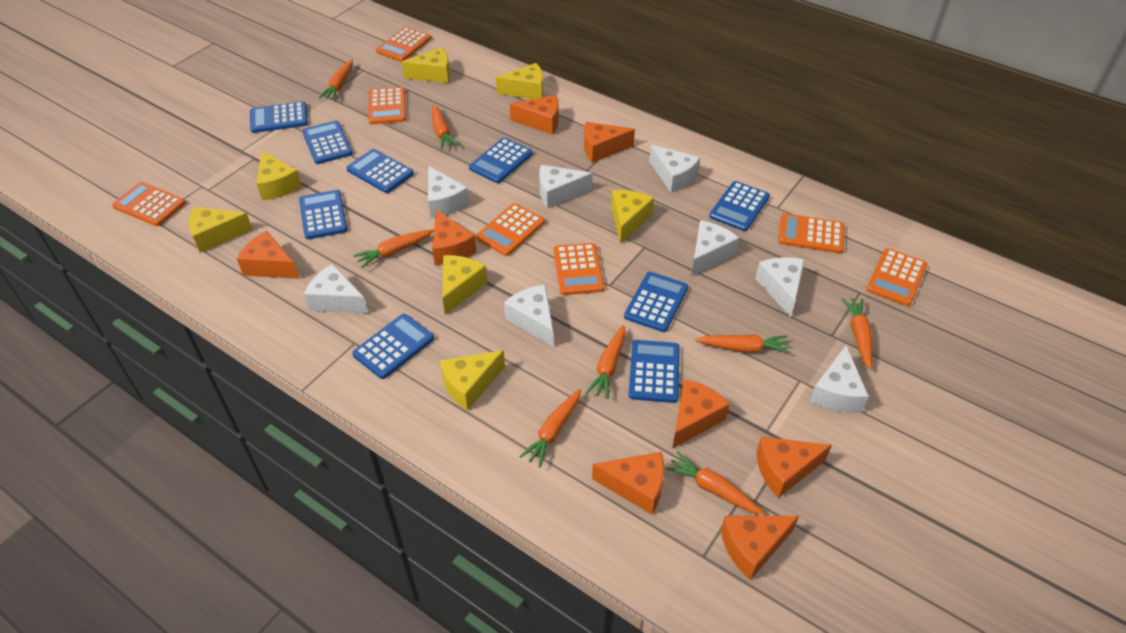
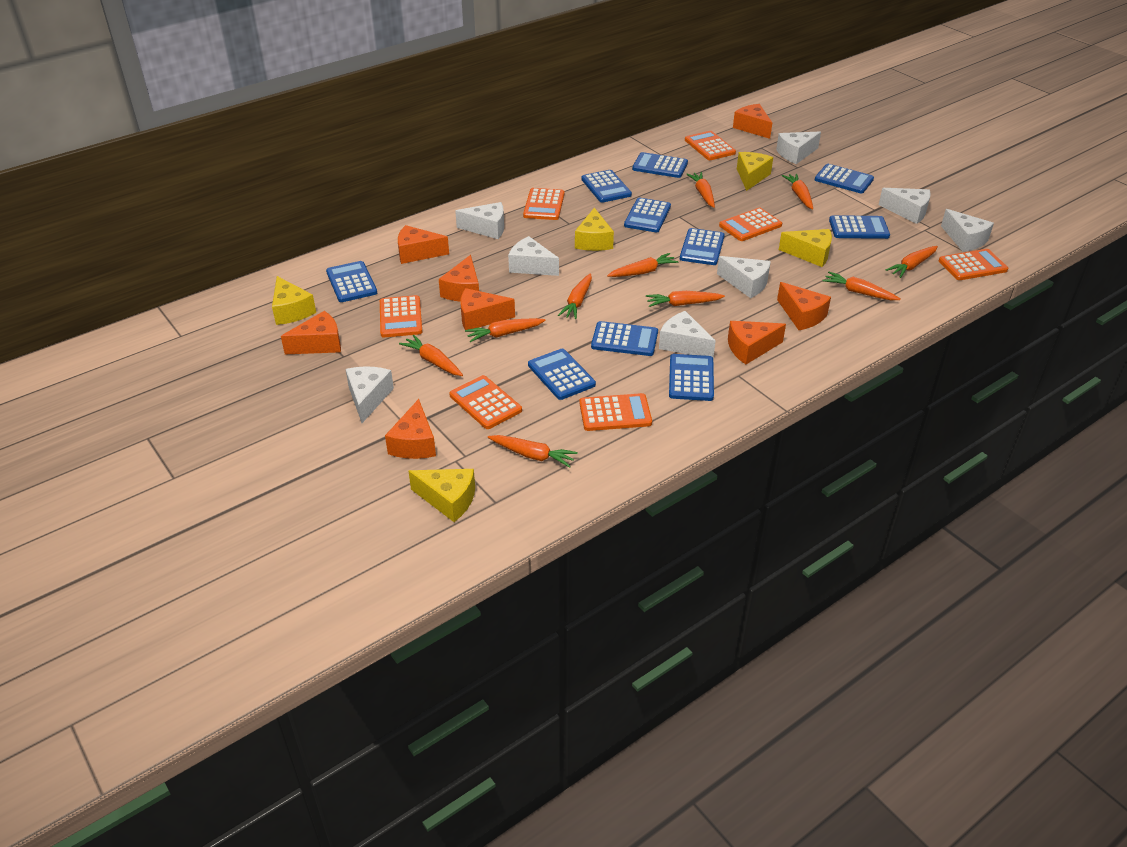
blue calculator: [250,101,308,133] [299,190,347,239] [302,121,353,164] [346,149,414,193] [352,314,434,379] [469,138,533,183] [624,272,688,332] [629,340,680,403] [709,181,770,231] = 9 -> [326,261,377,302] [528,349,596,400] [581,170,632,203] [591,321,658,356] [624,198,671,233] [632,152,688,178] [669,354,714,401] [680,228,725,265] [815,164,874,193] [829,215,890,239] = 10
orange carrot: [319,59,353,100] [353,229,434,268] [432,104,459,150] [519,389,581,467] [586,325,625,399] [665,451,765,515] [695,335,790,353] [842,298,872,370] = 8 -> [399,335,463,376] [465,318,546,342] [488,435,578,468] [558,273,592,319] [607,253,678,277] [646,291,725,307] [686,172,715,208] [782,173,813,209] [823,272,901,300] [885,246,938,278] = 10
yellow cheese: [189,207,253,253] [257,150,302,201] [402,47,450,83] [440,350,505,410] [443,255,487,315] [496,63,543,99] [611,190,654,244] = 7 -> [272,276,316,325] [408,469,475,522] [575,208,614,251] [737,152,773,191] [779,229,832,267] = 5

